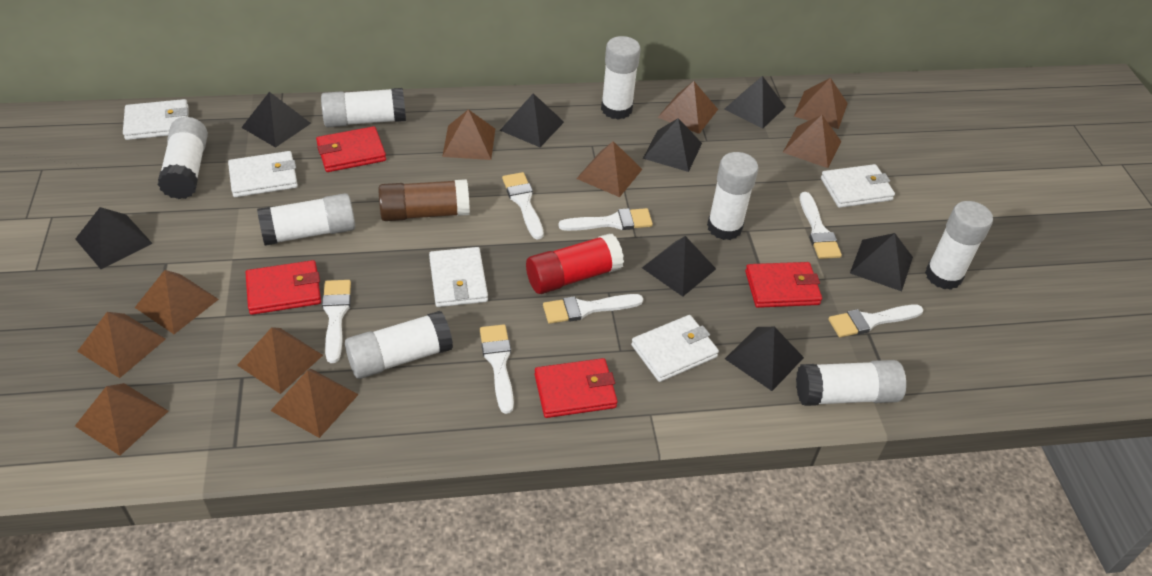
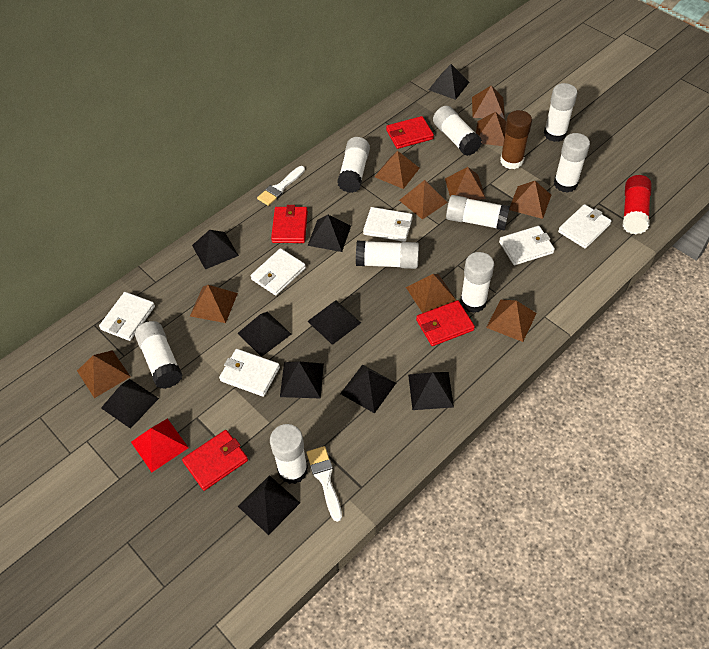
black pyramid: [75,207,153,269] [241,92,311,148] [500,93,564,147] [642,236,716,297] [643,118,702,172] [724,76,785,129] [725,327,804,391] [850,233,913,291] = 8 -> [101,379,159,429] [192,230,239,269] [237,312,291,357] [238,475,300,535] [280,362,324,399] [307,301,361,345] [308,215,351,252] [340,365,396,413] [408,372,454,410] [429,64,469,100] = 10
red pyramid: none = 0 -> [131,418,189,472] = 1
white brush: [322,280,351,363] [480,324,514,414] [502,172,544,240] [543,294,643,324] [558,208,653,231] [800,192,842,259] [828,305,923,337] = 7 -> [257,166,305,206] [307,446,342,522] = 2
white glue stick: [157,117,208,199] [257,193,355,246] [321,88,406,127] [345,311,453,379] [601,36,641,120] [707,152,758,240] [796,360,906,406] [925,201,993,290] = 8 -> [135,321,183,389] [270,424,308,484] [337,137,370,193] [356,241,419,269] [433,106,482,156] [446,195,510,231] [460,252,494,313] [544,83,577,142] [554,133,590,193] = 9
white wallet: [123,99,189,140] [228,151,298,197] [429,247,488,307] [631,315,719,382] [821,164,895,208] = 5 -> [99,292,155,341] [219,349,280,397] [251,248,306,296] [363,207,413,242] [499,226,555,265] [558,204,612,249] = 6

